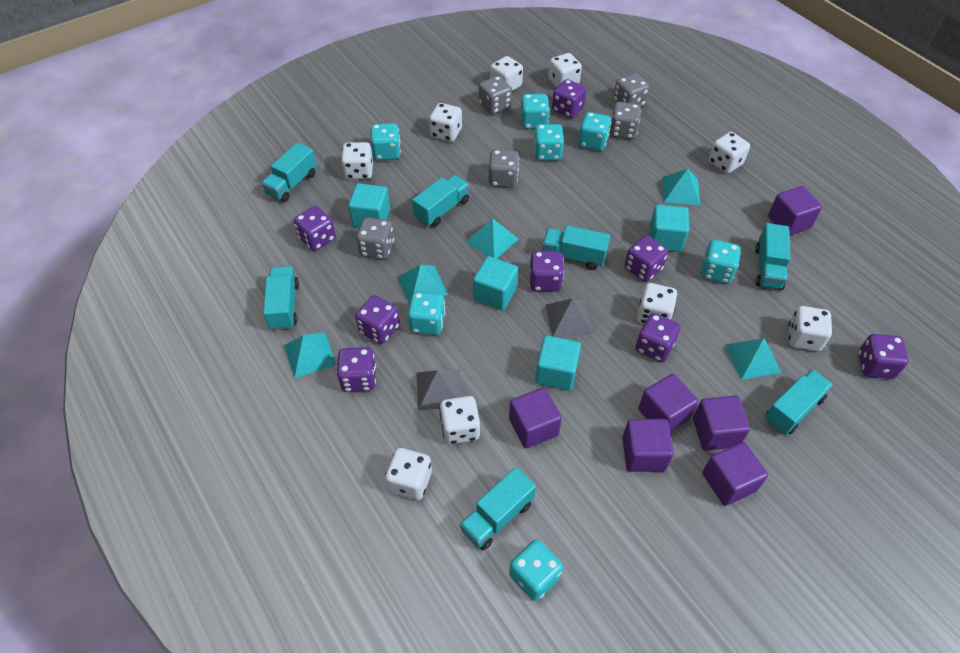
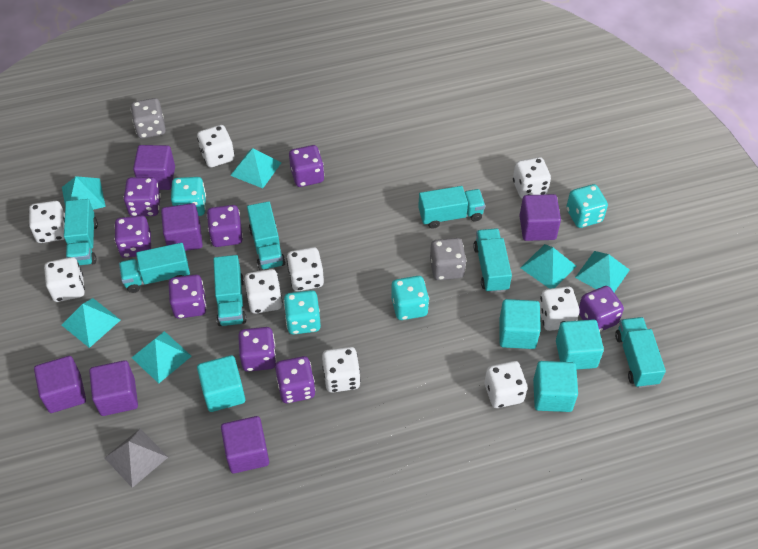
grey dice: [356,217,394,259] [479,76,512,115] [489,149,519,188] [610,102,641,139] [613,73,649,107] = 5 -> [130,98,166,139] [430,238,466,280] = 2
grey pyramid: [417,369,462,410] [546,298,593,337] = 2 -> [105,428,168,488] = 1
turquoise dice: [371,123,401,160] [408,291,445,335] [509,539,563,601] [521,94,550,129] [533,124,564,161] [578,112,611,151] [701,240,741,284] = 7 -> [171,177,206,216] [284,290,321,335] [391,276,429,320] [566,184,608,228] = 4
turquoise pyramid: [284,332,336,379] [398,265,448,305] [466,219,519,259] [662,169,700,205] [725,338,782,380] = 5 -> [62,176,106,210] [62,298,120,348] [132,331,192,383] [230,148,282,188] [521,244,576,289] [575,251,630,292] = 6

